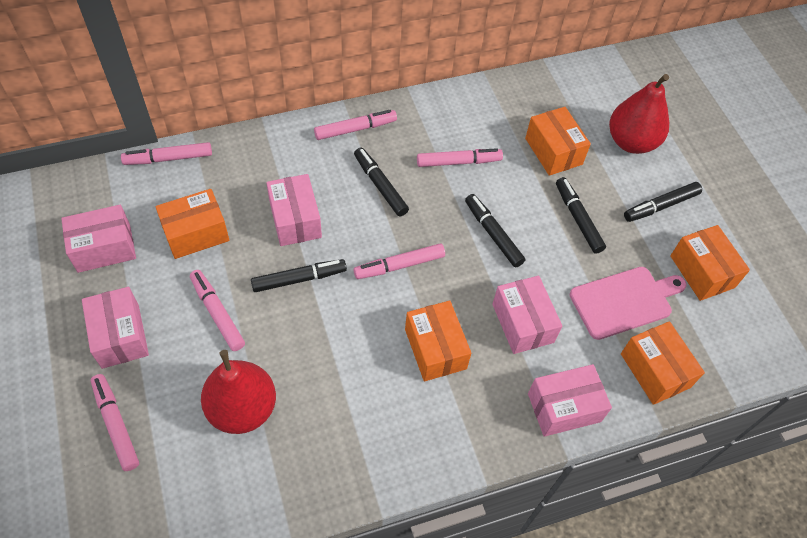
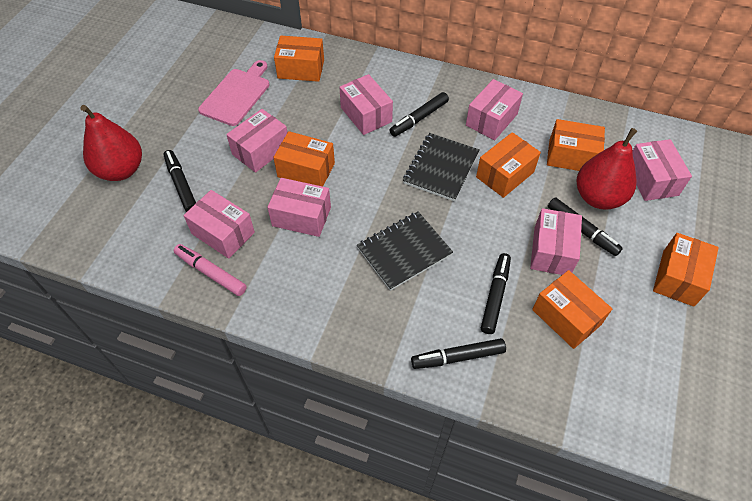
black notebook: none = 0 -> [357,211,453,291] [403,133,480,201] = 2
orange box: [156,189,229,259] [405,301,471,381] [525,107,591,176] [621,321,705,405] [670,225,750,301] = 5 -> [273,131,335,186] [274,36,324,82] [476,132,541,198] [532,270,612,349] [547,119,605,171] [653,233,719,307] = 6
pink box: [61,205,136,273] [82,287,149,369] [266,174,322,246] [492,276,562,354] [528,364,612,437] = 5 -> [183,190,255,259] [226,109,287,173] [267,178,331,237] [339,74,393,135] [466,79,523,140] [530,208,582,275] [632,139,692,201] = 7
pink marker: [90,374,139,471] [121,142,212,165] [190,270,245,351] [314,110,397,140] [354,244,445,279] [417,148,503,167] = 6 -> [174,244,247,296] = 1

